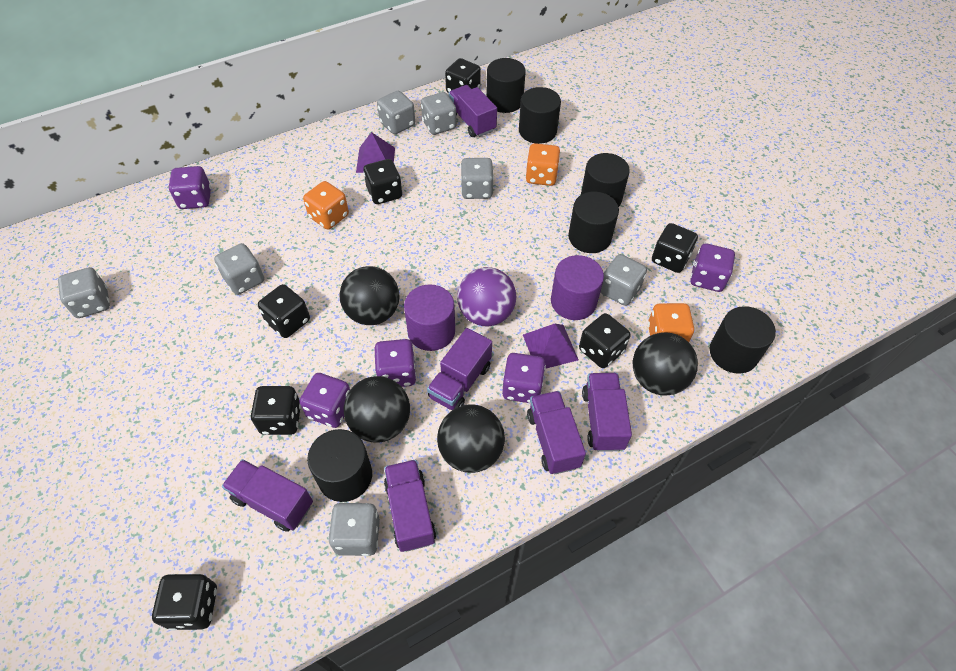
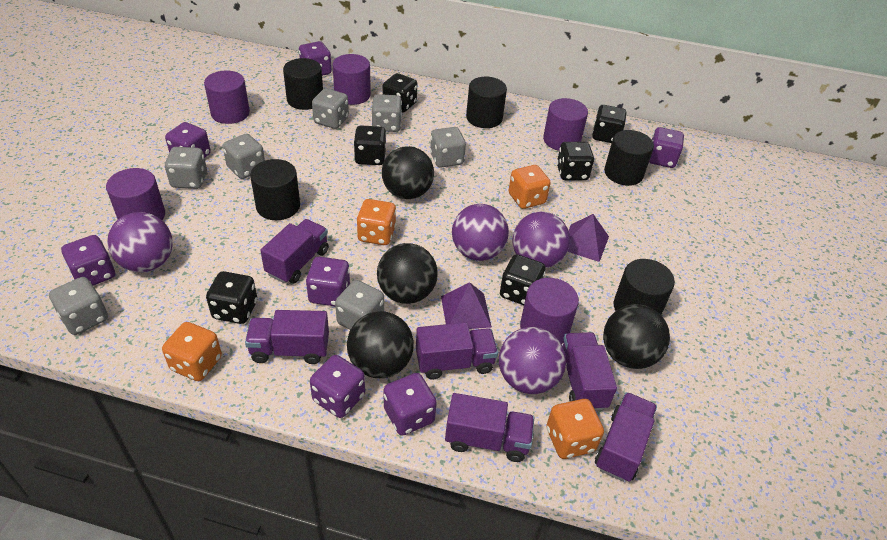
black cylinder: [307,429,372,502] [486,58,526,113] [519,87,561,144] [568,192,619,253] [581,153,630,207] [710,306,776,374] = 6 -> [250,159,300,220] [283,58,323,110] [466,77,507,128] [604,130,654,186] [614,259,675,315] = 5
black dice: [152,574,217,631] [251,386,301,435] [258,284,310,338] [363,159,402,204] [445,58,481,93] [579,313,630,368] [652,223,698,273] = 7 -> [206,271,257,324] [354,126,386,165] [383,73,417,113] [500,254,545,305] [557,142,594,180] [592,105,627,143] = 6
orange dice: [303,181,349,230] [526,143,560,186] [648,303,694,342] = 3 -> [162,322,222,381] [357,199,396,245] [509,165,551,209] [546,399,604,459] = 4
purple ball: [457,267,516,326] = 1 -> [107,212,173,272] [452,204,509,261] [499,327,566,394] [512,212,570,268] = 4
purple cylinder: [404,284,455,351] [551,255,604,320] = 2 -> [106,168,165,220] [204,71,250,124] [333,54,371,105] [520,278,579,344] [543,98,588,151] = 5
purple dice: [169,166,211,209] [300,373,350,428] [375,339,416,387] [502,353,546,403] [690,243,735,292] = 5 -> [61,235,115,286] [165,122,211,158] [299,41,332,76] [306,257,350,306] [310,355,365,418] [384,373,437,436] [649,127,684,168] = 7

